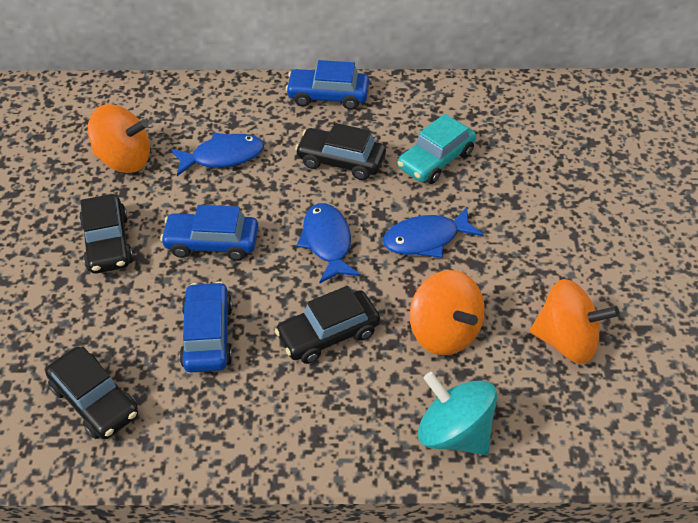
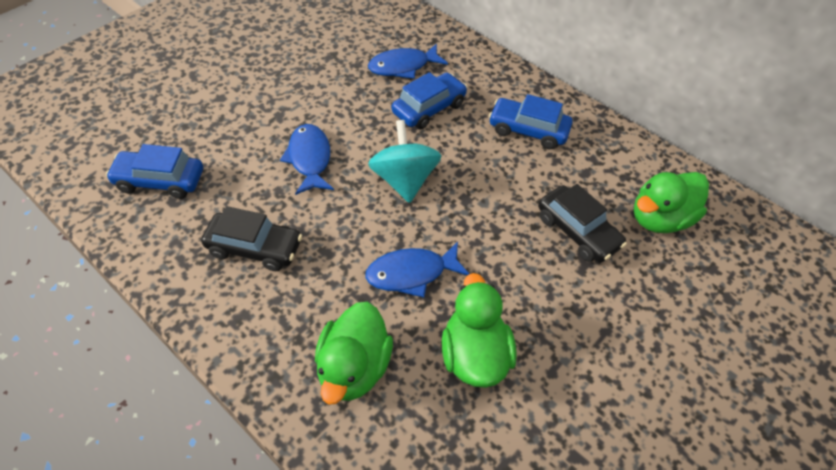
black car: [45,346,138,439] [79,194,133,274] [275,286,380,364] [295,123,386,180] = 4 -> [201,206,302,271] [538,184,627,263] = 2
green duck: none = 0 -> [315,302,393,405] [442,273,517,388] [634,172,709,233] = 3
orange spinning top: [88,104,150,173] [410,270,485,355] [530,279,620,364] = 3 -> none = 0
turquoise car: [398,114,476,184] = 1 -> none = 0

